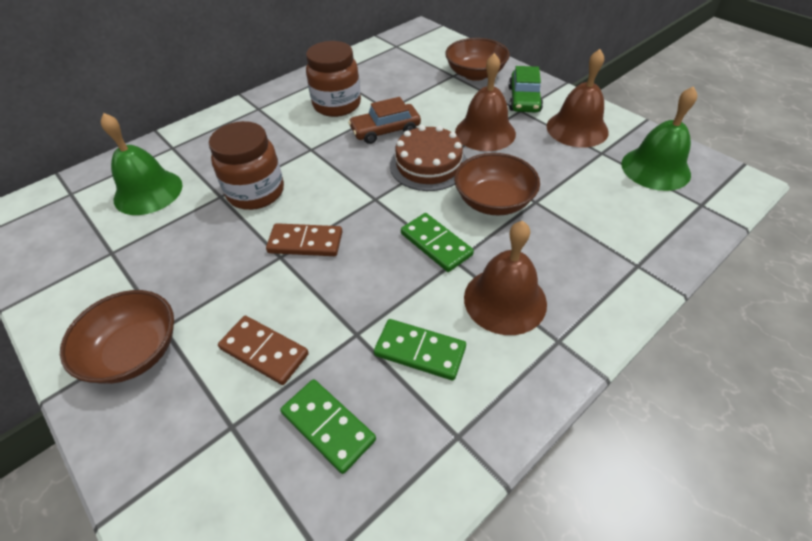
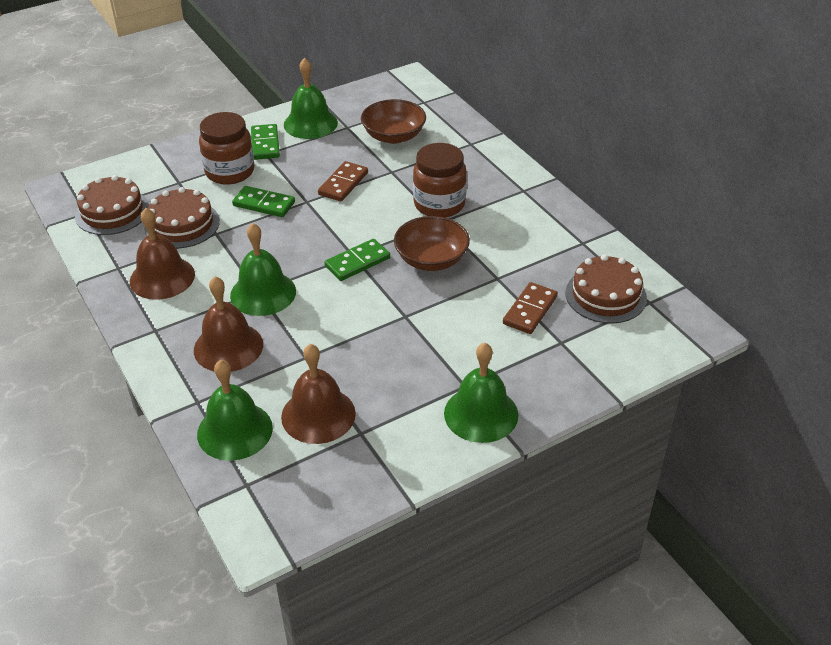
brown bowl: [60,290,174,384] [445,38,510,81] [454,153,540,216] = 3 -> [361,99,426,144] [394,216,470,271] = 2
brown cake: [390,125,467,191] = 1 -> [75,175,149,235] [145,187,220,248] [565,254,647,324] = 3
brown car: [348,97,421,144] = 1 -> none = 0
green bell: [101,113,183,215] [621,86,697,191] = 2 -> [197,360,273,461] [230,223,296,316] [284,58,338,139] [444,343,518,443] = 4
green car: [508,66,543,112] = 1 -> none = 0

